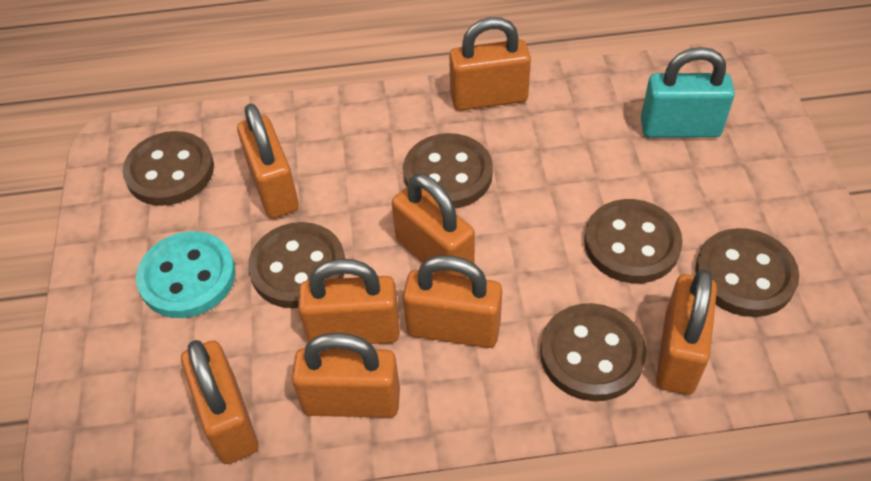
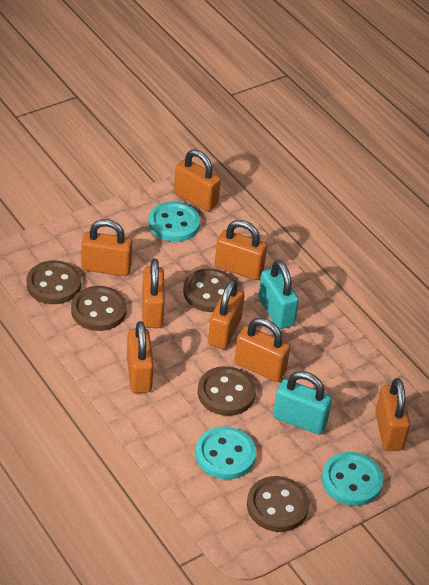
brown button: [122,131,214,206] [248,222,345,308] [403,133,493,208] [540,303,646,401] [584,199,683,283] [695,228,799,317] = 6 -> [27,261,81,304] [71,286,127,331] [183,268,238,312] [198,366,256,416] [247,476,309,532] = 5
turquoise button: [136,231,236,318] = 1 -> [148,202,200,242] [195,427,256,479] [322,452,383,506] = 3
turquoise padlock: [641,47,735,138] = 1 -> [258,260,299,329] [273,371,332,435] = 2

